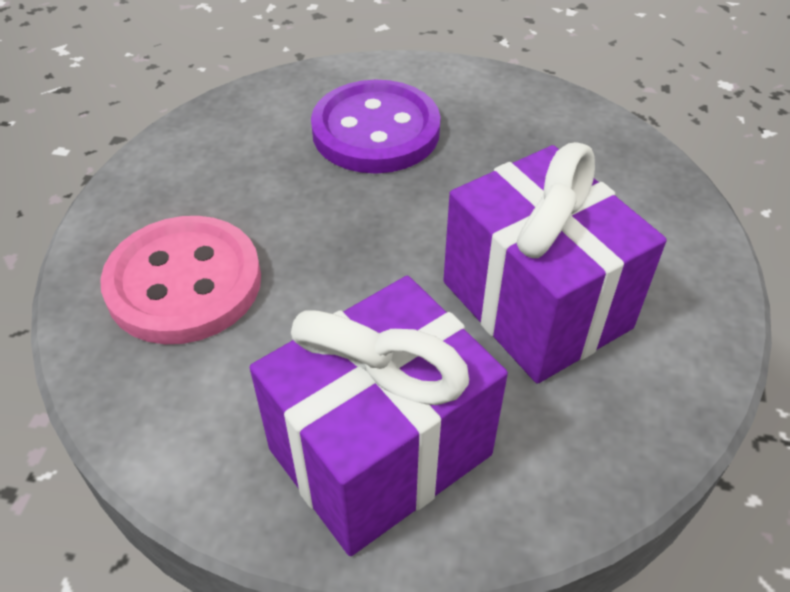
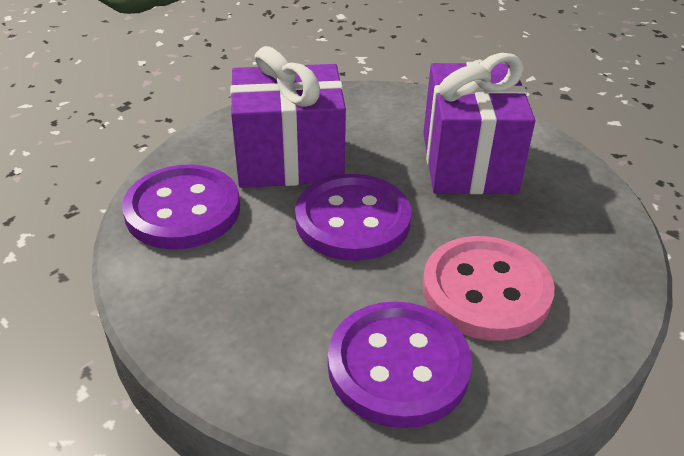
purple button: [311,80,441,174] = 1 -> [122,164,240,249] [295,174,411,261] [328,301,472,428] = 3

